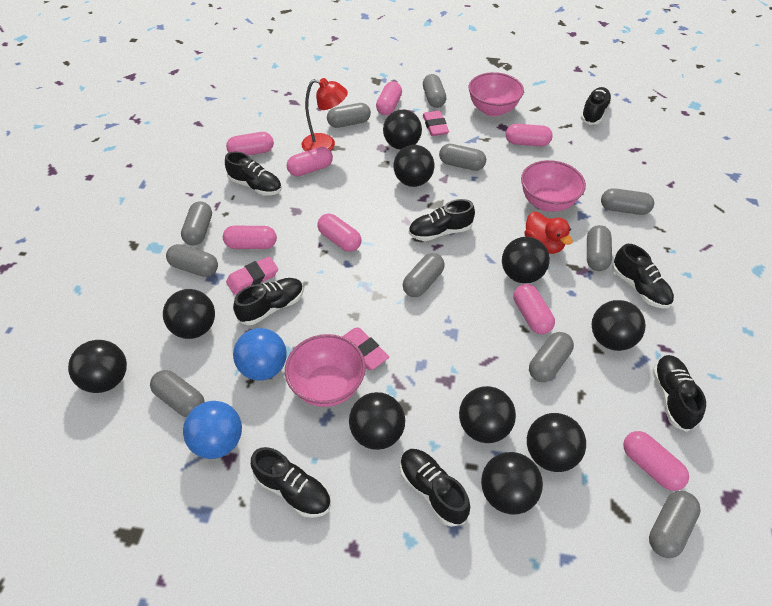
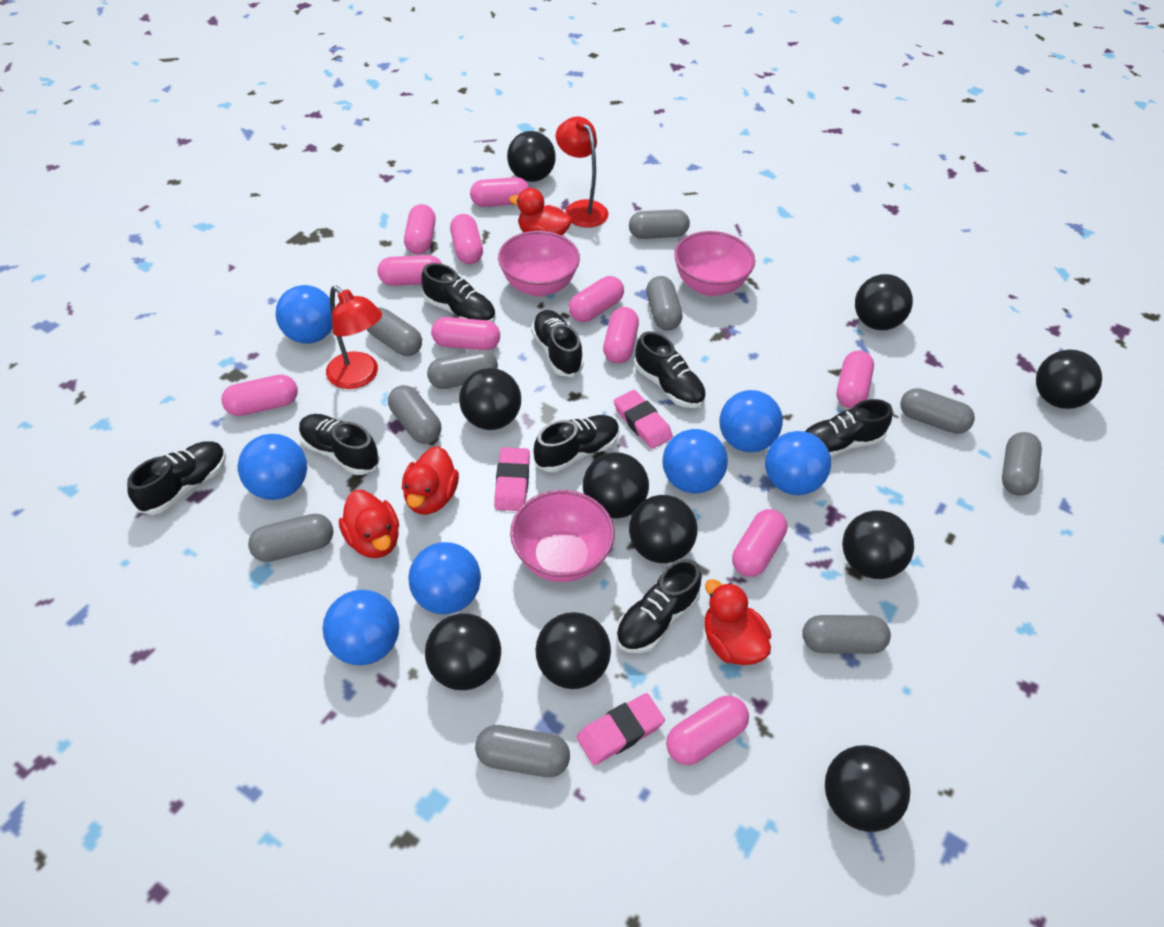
blue ball: [183,401,242,459] [233,328,287,381] = 2 -> [238,434,307,500] [276,285,332,344] [323,590,399,665] [408,542,481,614] [663,429,728,494] [719,390,783,452] [765,431,831,495] = 7
grey capsule: [150,370,205,417] [166,244,218,277] [181,201,212,246] [327,103,371,128] [403,253,445,297] [423,74,446,108] [439,144,486,171] [529,332,574,382] [587,225,612,271] [601,188,654,215] [649,491,701,558] = 11 -> [248,514,333,562] [367,308,422,356] [388,385,441,444] [427,350,498,389] [475,725,570,777] [629,210,690,239] [646,276,683,330] [802,615,891,654] [900,388,975,434] [1002,432,1042,496] = 10
pink capsule: [223,226,277,249] [226,132,274,156] [287,147,333,176] [317,214,361,252] [376,81,402,115] [506,124,553,147] [514,284,555,334] [623,431,689,491] = 8 -> [221,375,298,416] [378,255,442,286] [404,204,436,254] [431,317,500,350] [450,214,483,264] [470,177,529,207] [569,276,624,322] [603,307,639,363] [666,696,749,765] [732,509,787,577] [837,350,874,408] = 11
red duck: [524,212,573,254] = 1 -> [339,490,399,558] [402,446,459,514] [509,188,572,235] [704,579,771,665] = 4
red lamp: [301,78,348,152] = 1 -> [326,285,382,389] [556,117,609,228] = 2

